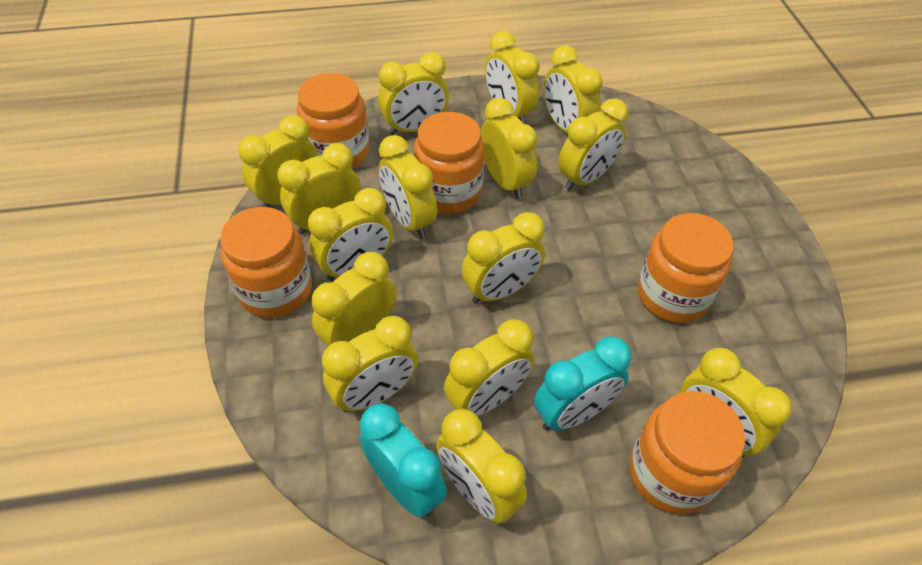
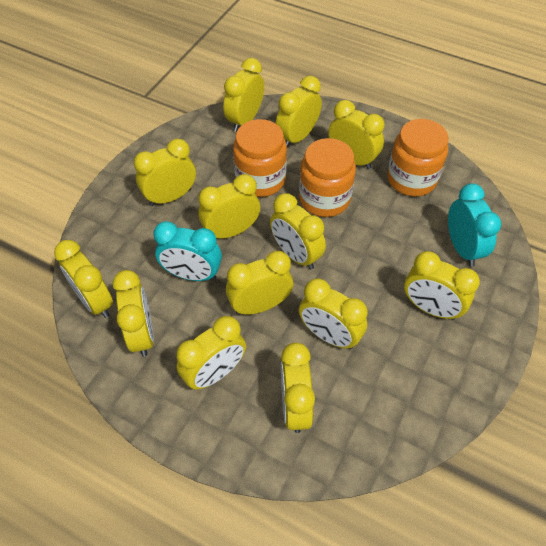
orange jar: [220,207,312,318] [297,73,369,169] [414,112,485,214] [630,391,745,514] [638,213,734,323] = 5 -> [233,119,287,197] [299,138,356,217] [387,119,449,196] = 3
yellow clock: [238,115,318,207] [277,143,361,234] [308,188,393,281] [311,252,396,346] [322,315,418,412] [378,52,449,135] [379,135,437,238] [436,409,527,523] [444,319,534,416] [461,212,545,304] [481,98,538,199] [485,31,540,124] [544,45,603,133] [558,98,628,191] [681,348,792,457] = 15 -> [54,240,113,318] [113,270,154,357] [134,139,196,206] [176,316,246,390] [198,174,260,239] [223,58,264,132] [226,251,293,315] [270,193,326,269] [276,76,322,148] [281,343,315,433] [299,278,367,349] [328,100,385,169] [404,251,480,320] = 13

